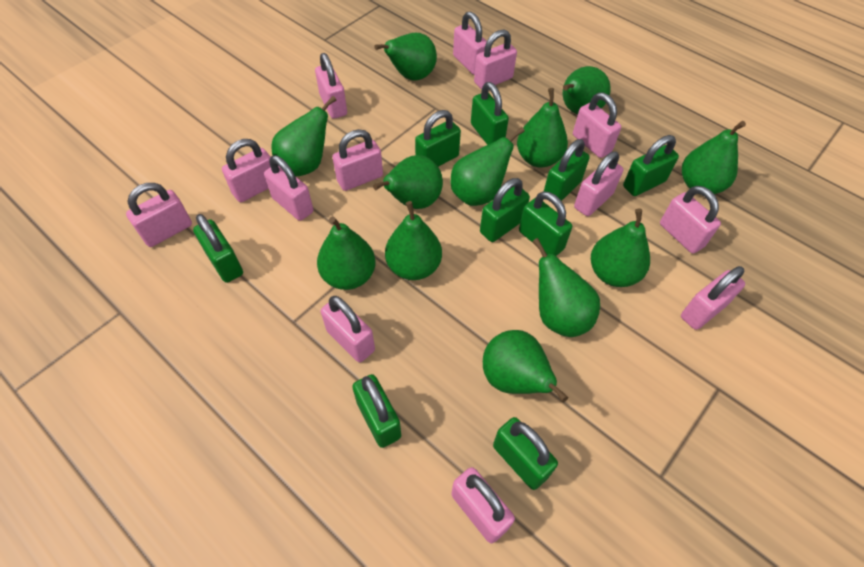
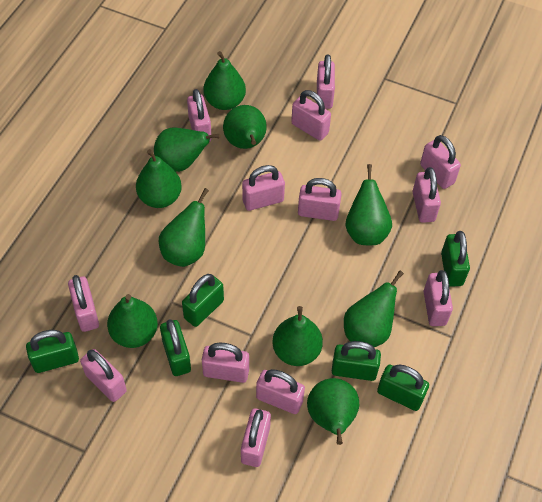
green padlock: [193,214,243,283] [352,374,401,448] [415,110,461,167] [471,82,509,145] [480,178,530,242] [493,417,558,490] [519,191,572,256] [544,139,590,201] [623,135,679,196] = 9 -> [26,330,79,373] [160,319,191,376] [182,274,224,327] [332,341,381,381] [377,364,429,411] [441,231,470,287] = 6
green pear: [272,96,336,176] [317,216,376,290] [373,155,443,209] [374,33,437,81] [385,201,442,280] [451,127,525,206] [483,330,568,402] [517,88,568,168] [532,238,600,337] [563,66,611,114] [591,208,650,287] [682,121,746,194] = 12 -> [107,294,158,348] [136,149,182,208] [154,128,221,172] [159,188,209,267] [203,51,246,110] [223,105,267,149] [272,306,323,366] [307,378,359,445] [344,270,404,347] [345,164,392,245] = 10

